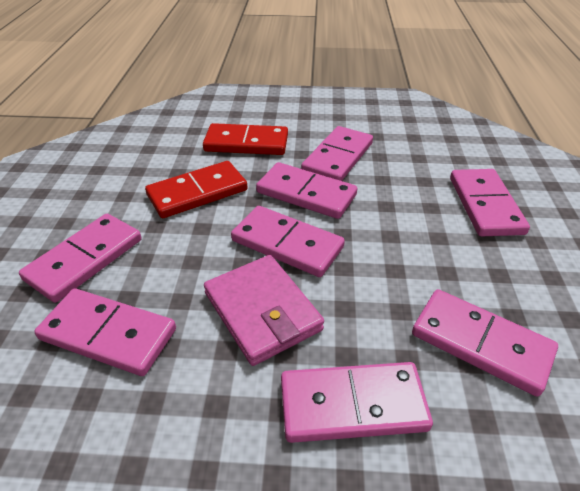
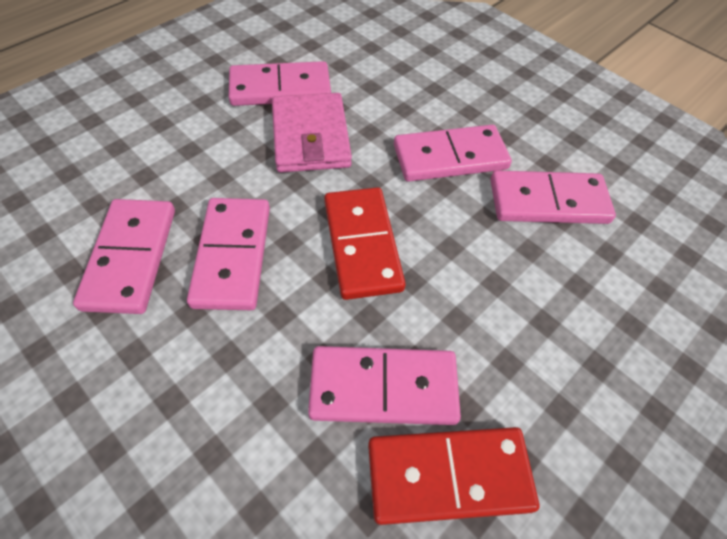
pink domino: [19,214,141,303] [34,288,176,376] [231,206,345,277] [256,162,357,219] [281,362,433,443] [301,126,373,181] [412,289,558,397] [450,169,530,236] = 8 -> [73,199,175,314] [187,198,270,310] [229,61,331,106] [308,346,461,425] [394,125,512,182] [490,170,616,224] = 6

